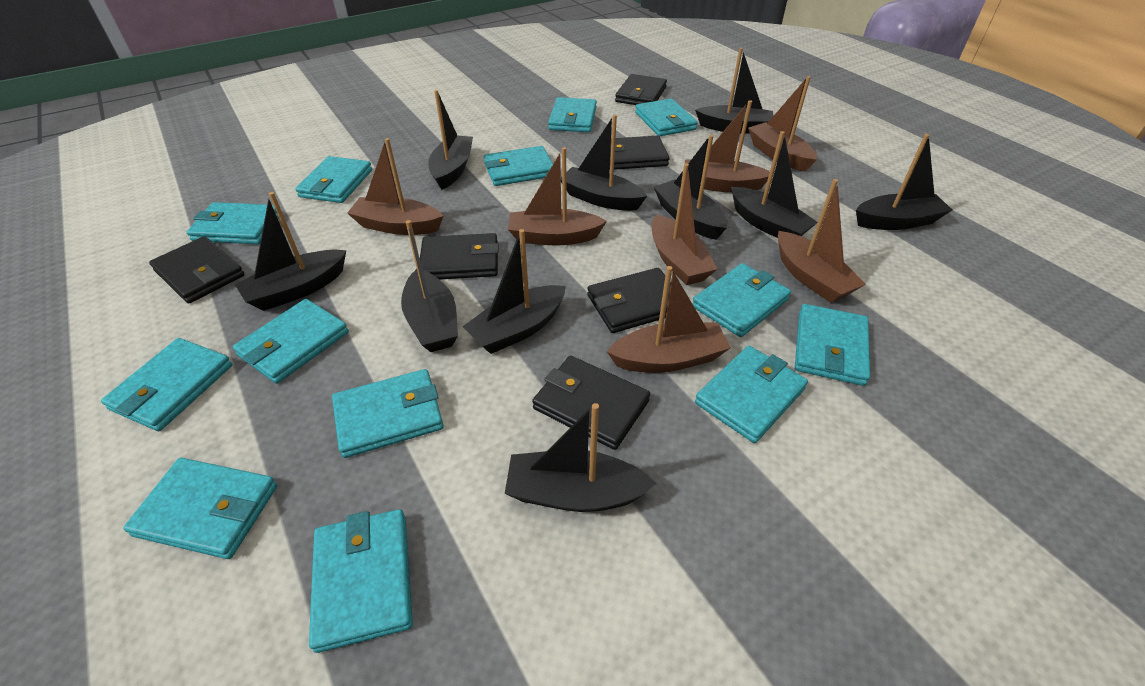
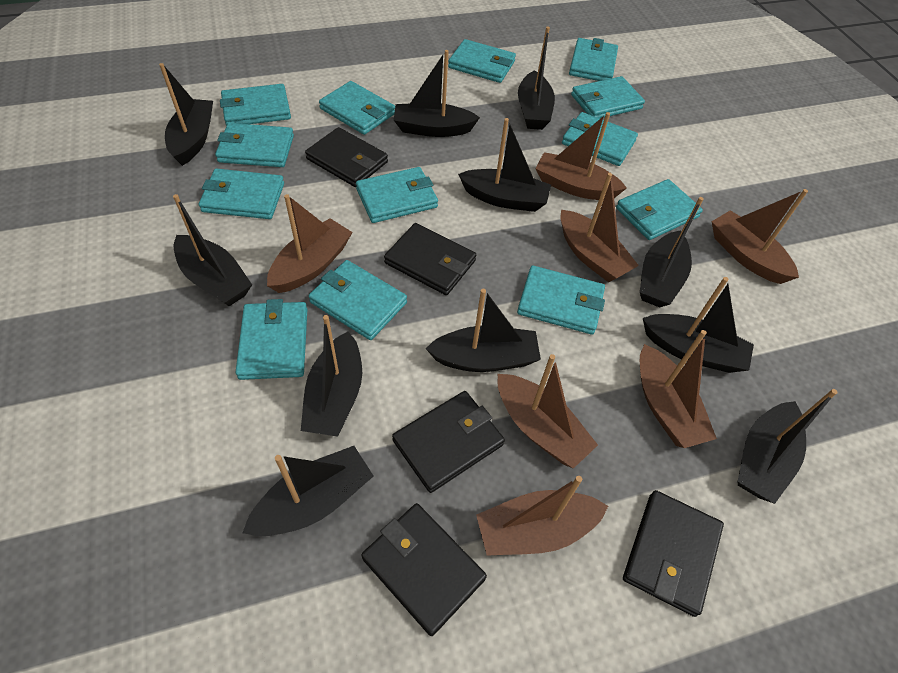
black boat: [235,192,346,311] [401,220,458,352] [428,90,473,190] [462,229,566,354] [505,403,656,512] [561,115,647,211] [654,135,727,240] [695,48,773,134] [731,131,818,238] [856,134,952,230] = 10 -> [159,63,213,166] [173,194,252,306] [243,446,374,536] [301,315,362,437] [394,50,480,137] [425,289,541,372] [458,118,551,212] [518,27,555,130] [640,197,704,307] [643,277,754,373] [738,389,838,504] = 11
black wallet: [149,236,245,304] [420,233,499,280] [532,356,650,450] [587,268,671,333] [609,136,669,170] [615,74,667,105] = 6 -> [305,127,388,187] [361,503,487,636] [384,223,476,295] [392,391,505,493] [623,490,724,617] = 5

